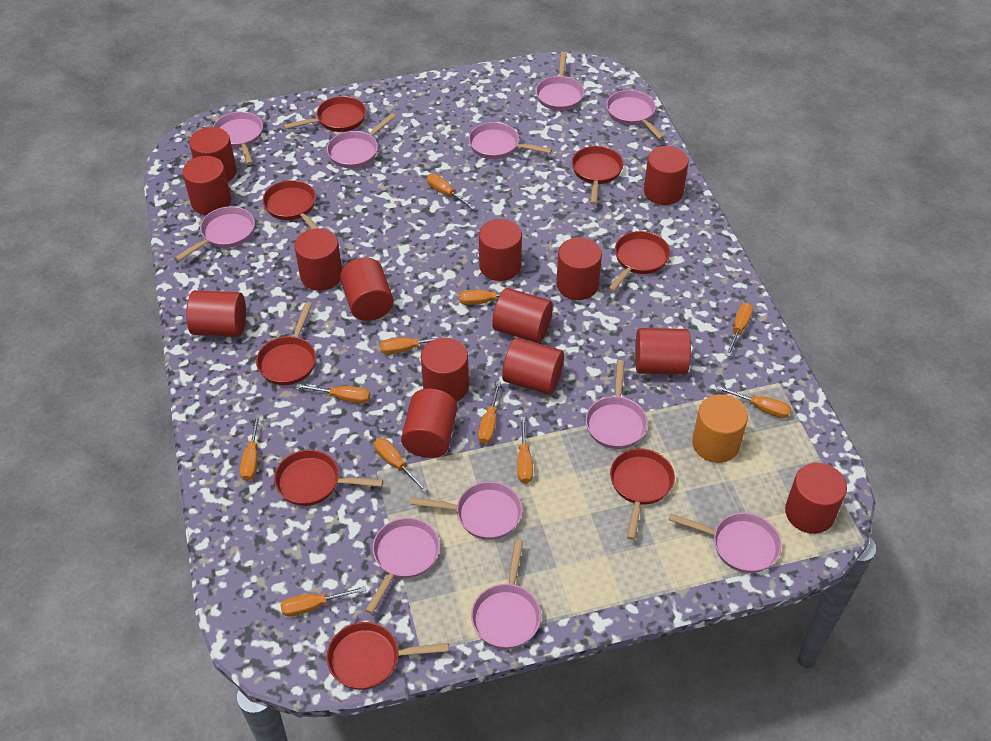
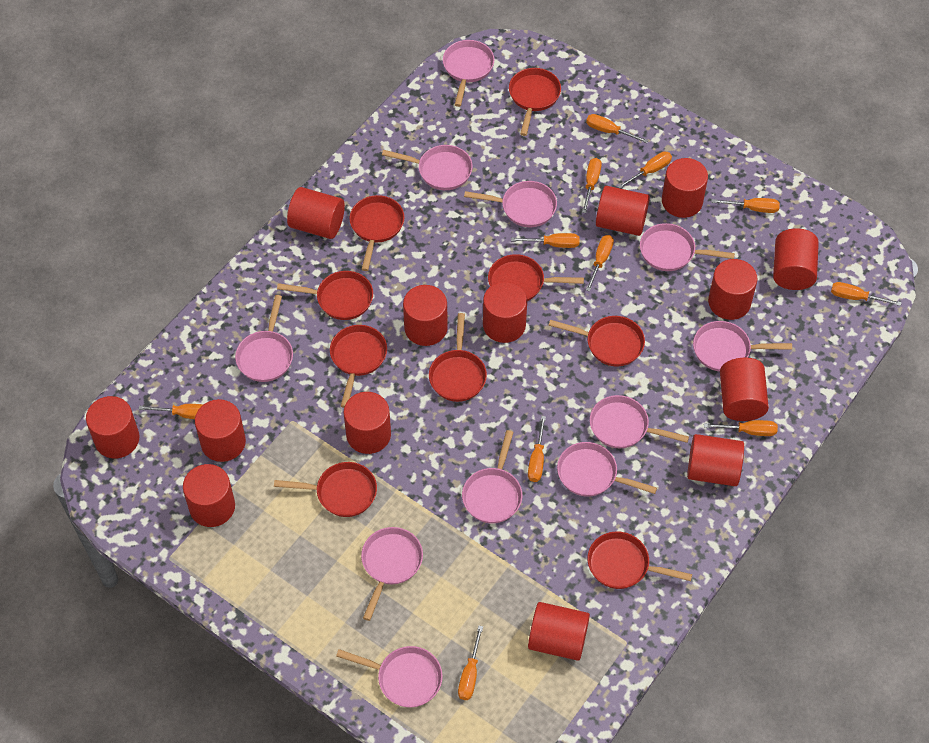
orange cylinder: [692,394,748,463] = 1 -> none = 0
red pan: [256,303,316,385] [263,180,319,229] [274,450,383,506] [284,96,366,132] [327,622,449,690] [572,146,623,205] [608,231,670,292] [610,448,675,540] = 8 -> [274,462,377,517] [277,271,373,320] [330,325,387,408] [349,195,404,271] [429,313,487,402] [488,254,584,301] [509,68,561,136] [548,316,645,366] [588,531,692,589] = 9

